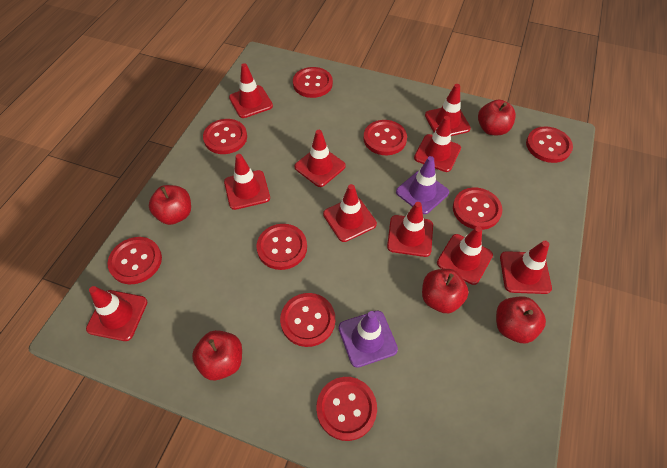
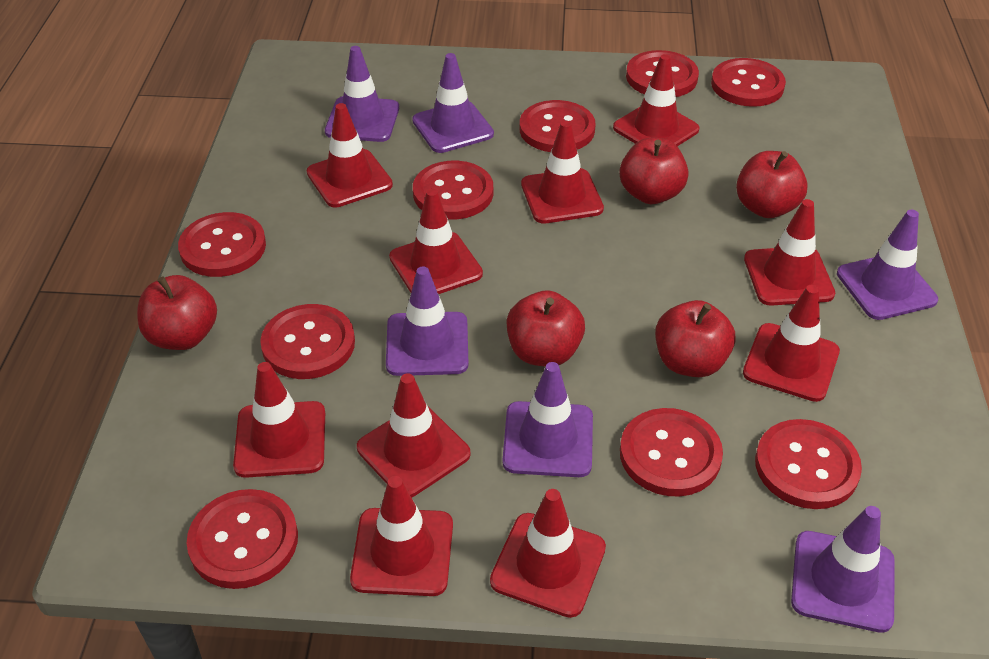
purple traffic cone: [338,311,398,368] [396,156,449,214] = 2 -> [325,46,399,142] [386,266,469,376] [412,53,494,153] [503,362,593,477] [791,506,895,633] [837,210,938,320] = 6

